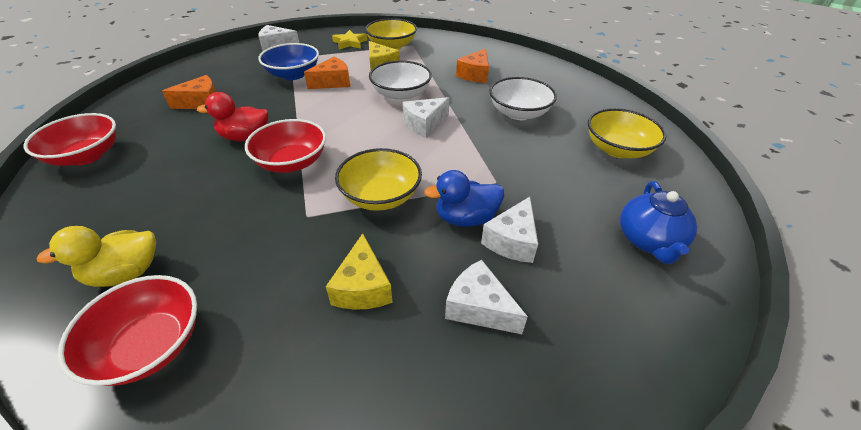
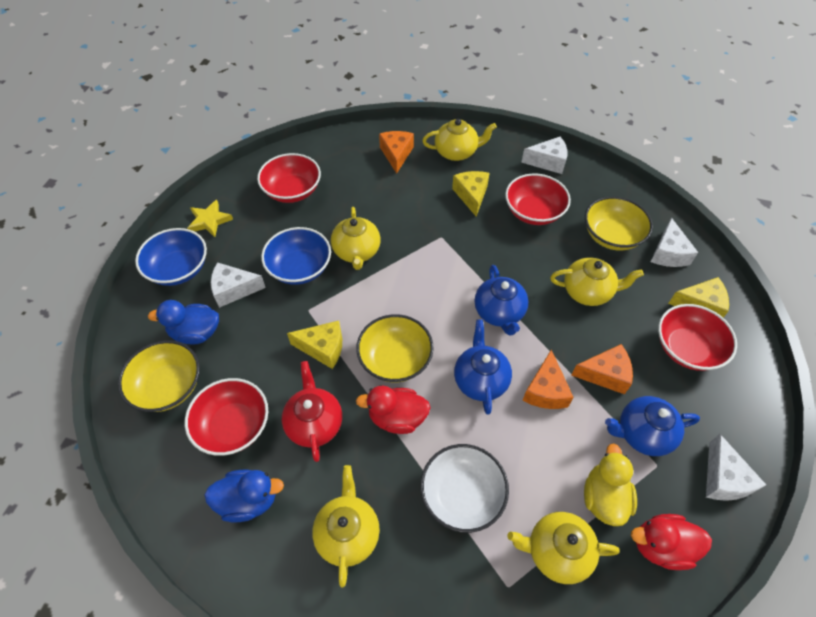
blue bowl: [258,43,319,80] = 1 -> [135,228,207,286] [261,227,331,285] = 2
blue duck: [424,170,504,227] = 1 -> [148,300,219,344] [204,470,284,522] = 2
blue teapot: [620,181,698,264] = 1 -> [454,319,512,415] [475,265,528,335] [605,396,700,456] = 3
red bowl: [23,113,116,166] [57,275,197,386] [245,119,326,173] = 3 -> [185,378,268,456] [257,153,321,203] [505,174,571,225] [658,304,737,371] = 4
red duck: [197,92,268,141] = 1 -> [356,386,431,434] [631,514,712,570] = 2
red teapot: none = 0 -> [282,361,342,462] = 1
white bowl: [369,61,432,101] [489,77,557,120] = 2 -> [420,444,509,533] = 1
yellow cheese: [326,233,393,310] [369,41,400,70] = 2 -> [287,321,342,369] [452,171,489,216] [668,277,729,317] = 3
yellow teapot: none = 0 -> [312,465,380,587] [331,207,381,270] [422,119,497,161] [507,512,620,584] [550,257,644,306] = 5

